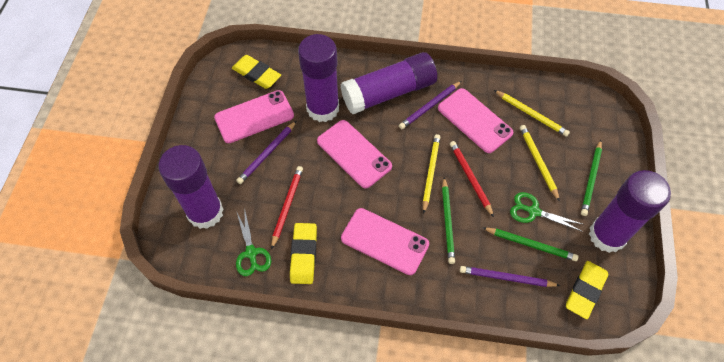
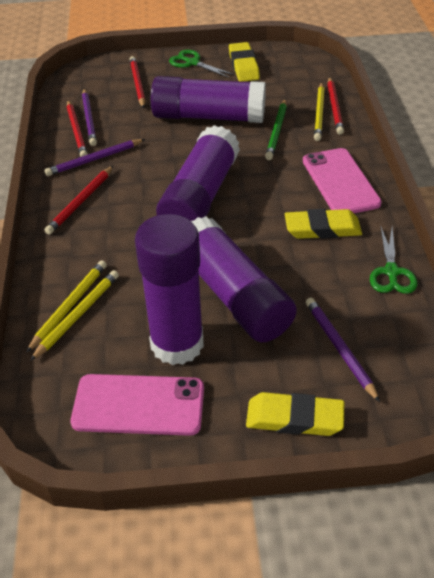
green pencil: [442,177,455,264] [482,227,578,261] [581,140,602,216] = 3 -> [265,99,287,160] = 1
pink phone: [214,90,294,143] [317,120,392,189] [341,208,429,275] [438,88,513,153] = 4 -> [71,374,204,436] [303,148,382,213] = 2
red pencil: [271,166,303,250] [450,141,494,217] = 2 -> [45,166,113,235] [66,100,88,157] [129,56,145,108] [327,77,344,135] = 4

